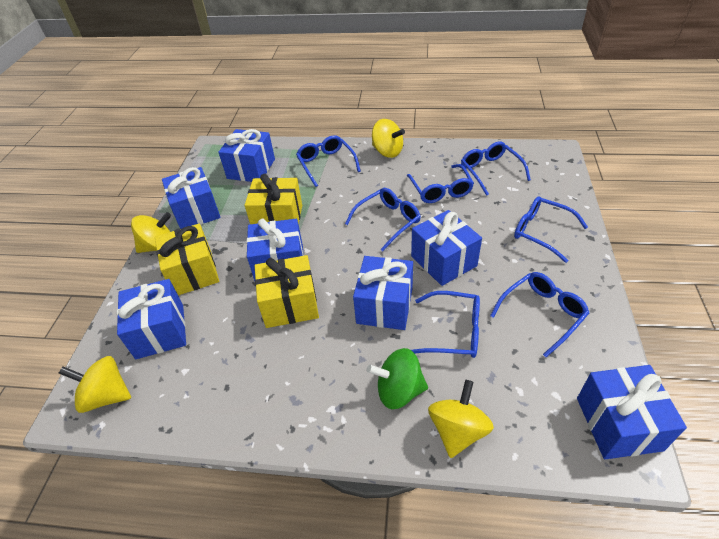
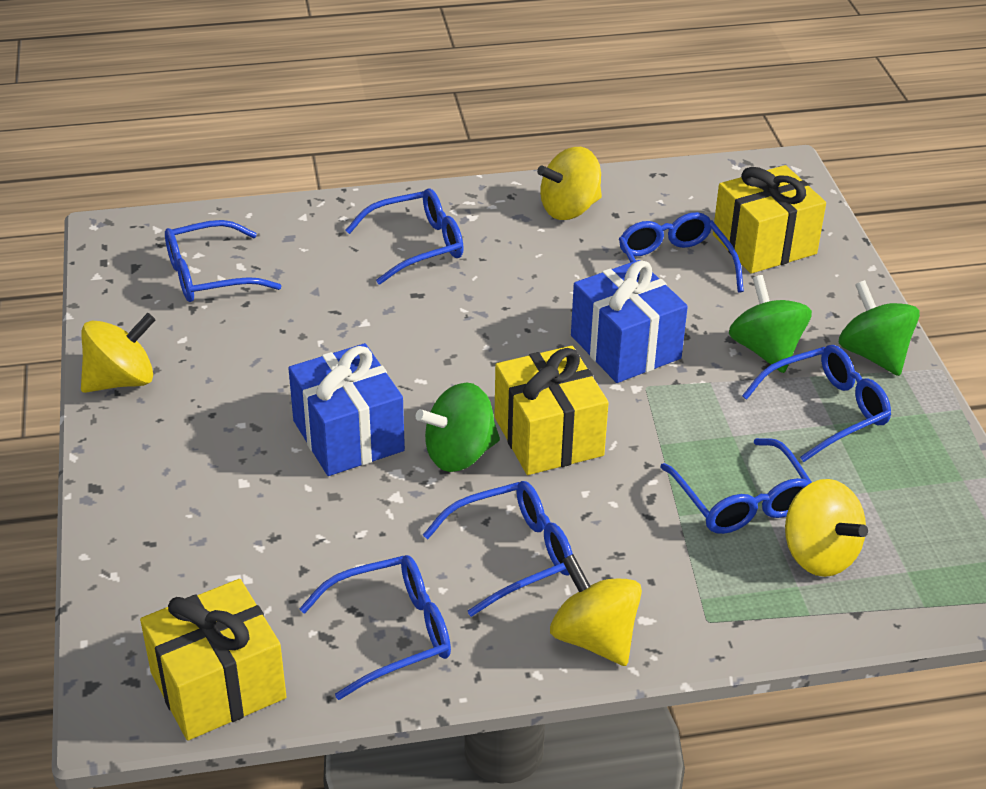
blue gift: [117,279,186,359] [162,167,221,229] [218,129,275,182] [247,218,304,281] [353,256,413,330] [411,210,482,286] [577,365,687,459] = 7 -> [288,343,405,476] [571,260,688,383] = 2
green spinning top: [367,348,428,409] = 1 -> [416,383,500,472] [729,275,812,373] [839,280,920,376] = 3

